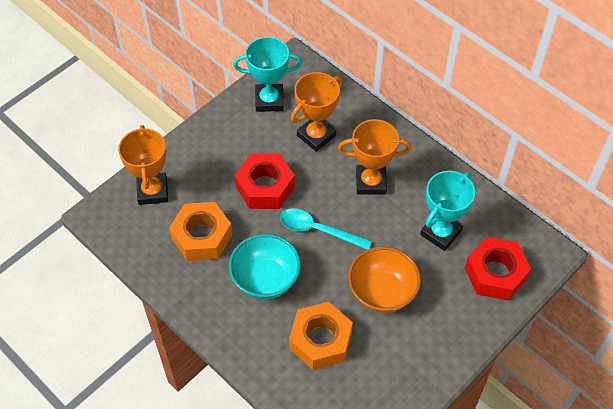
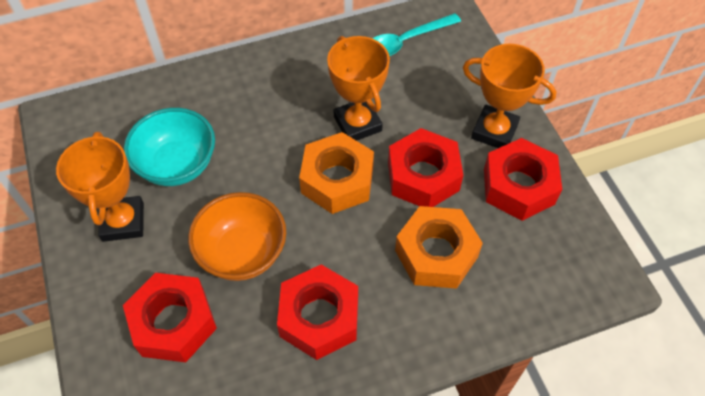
red nut: [235,154,295,209] [465,237,531,301] = 2 -> [123,273,217,362] [277,265,358,360] [388,128,463,207] [484,138,562,221] = 4
turquoise trophy: [233,37,302,112] [420,171,475,251] = 2 -> none = 0

